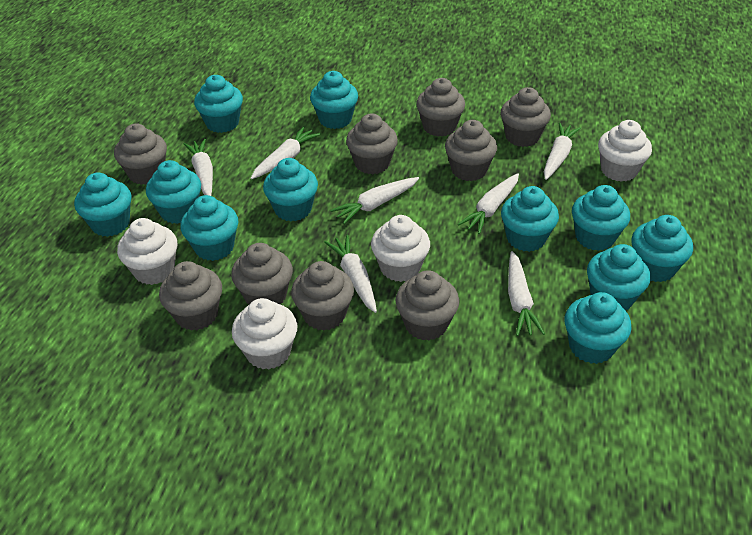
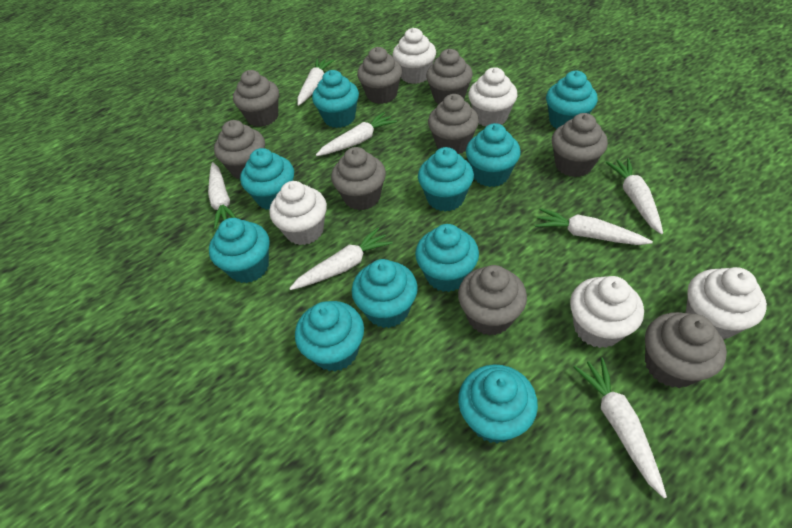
turquoise cupcake: [74,172,132,237] [146,160,201,224] [180,195,238,261] [194,75,243,133] [263,158,318,221] [310,71,358,129] [501,186,559,252] [565,292,632,364] [572,185,630,251] [587,244,650,310] [631,215,693,282] = 11 -> [209,218,270,283] [240,148,294,210] [295,301,364,371] [312,70,359,128] [352,259,418,328] [415,224,479,292] [418,147,474,212] [458,364,538,444] [466,123,521,187] [546,71,598,129] = 10
white cupcake: [117,218,177,285] [232,298,297,370] [371,215,430,282] [598,120,652,182] = 4 -> [269,181,327,245] [393,28,436,84] [468,67,518,126] [570,276,644,348] [686,267,767,340] = 5

